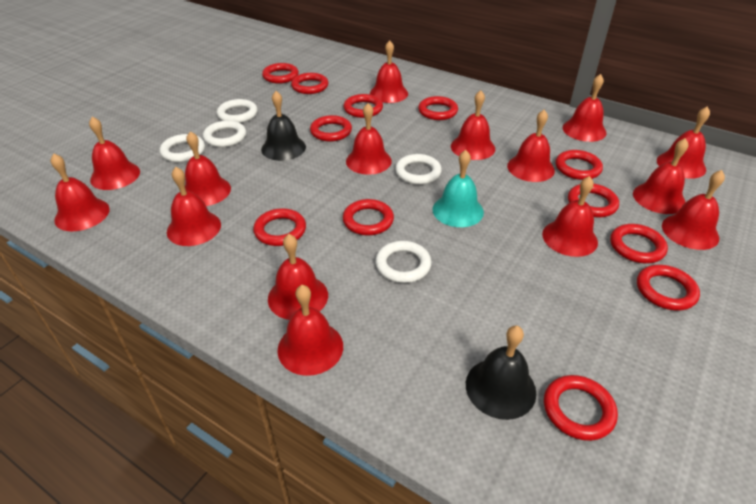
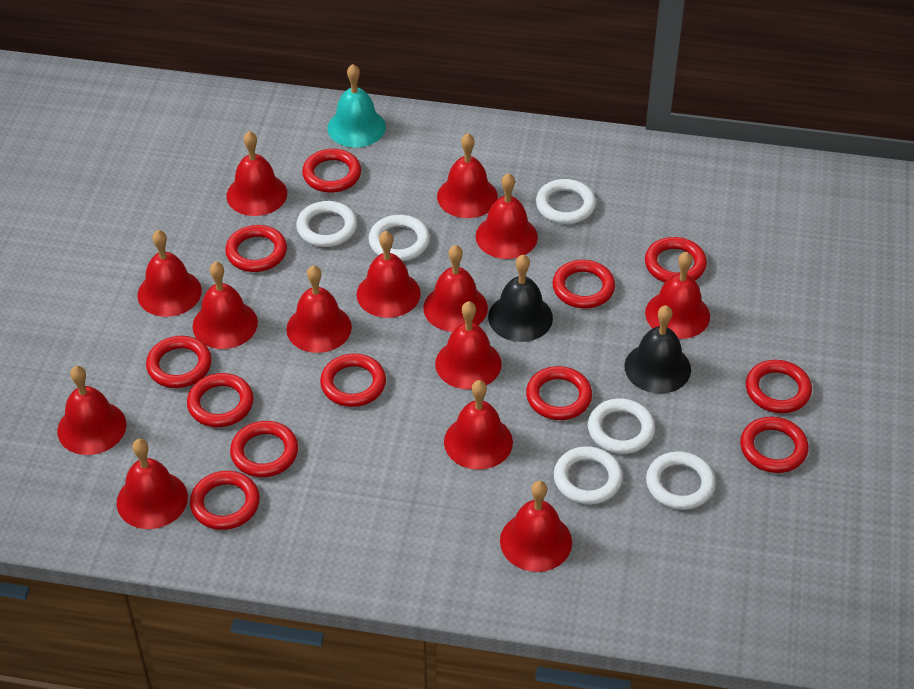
red bell: [50,153,110,231] [89,117,140,190] [167,167,221,246] [185,131,231,206] [268,234,328,320] [277,285,343,376] [346,103,392,175] [370,40,408,103] [451,90,495,160] [507,110,555,182] [542,176,598,257] [563,74,606,142] [633,138,689,214] [657,106,710,179] [662,170,725,250] = 15 -> [57,366,126,455] [117,439,188,529] [137,230,202,317] [192,261,258,349] [227,131,287,216] [286,265,352,353] [357,231,421,318] [423,245,488,332] [435,301,502,390] [437,133,498,218] [444,380,513,470] [476,173,538,259] [500,481,572,572] [645,252,710,339] = 14
white ring: [160,134,205,162] [203,120,246,147] [217,99,258,123] [375,241,431,283] [395,154,442,185] = 5 -> [296,201,357,247] [369,215,430,261] [536,179,596,224] [554,446,623,504] [588,398,655,454] [646,451,715,510] = 6

